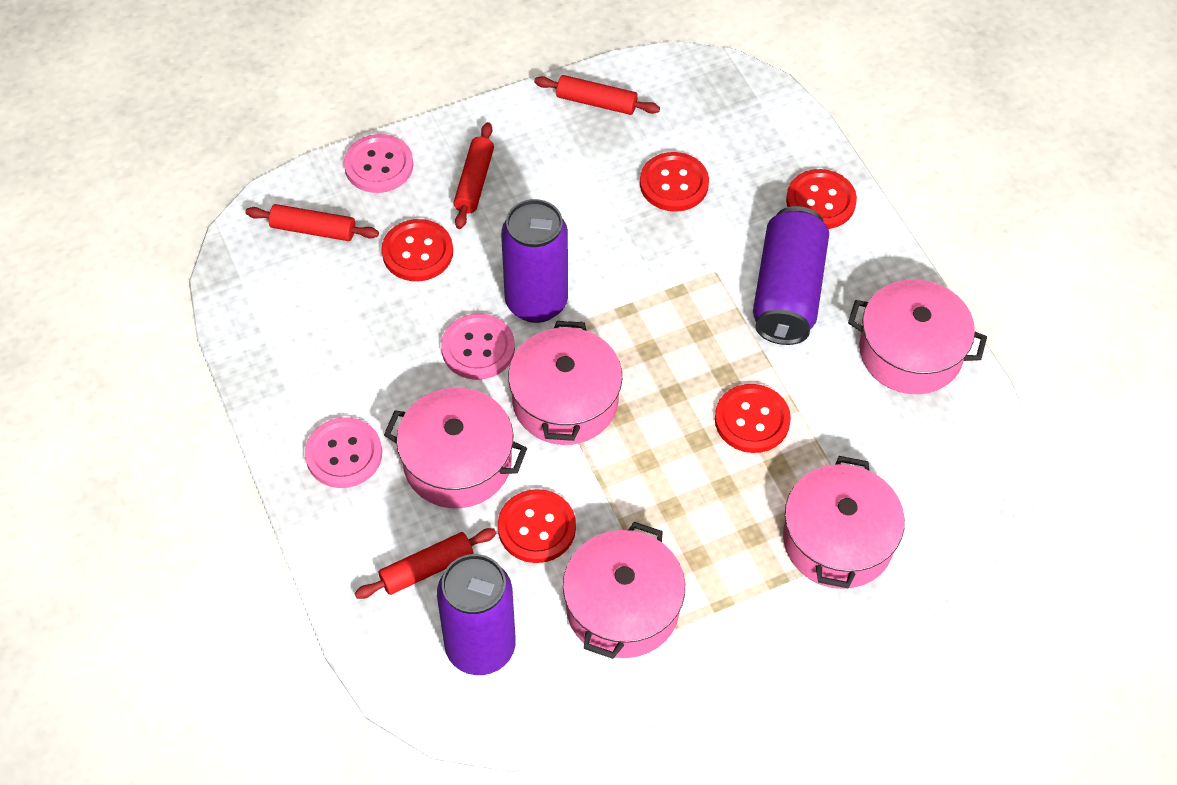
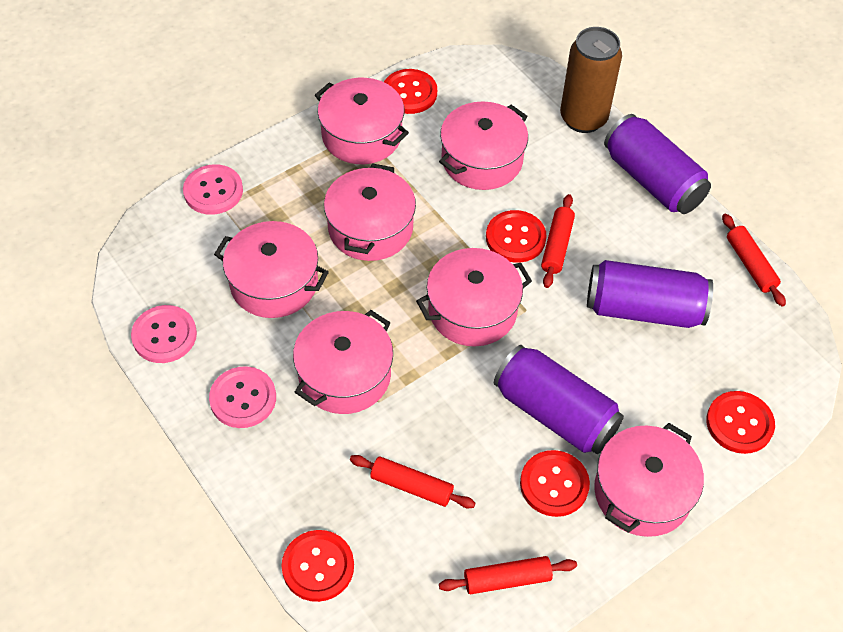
brown can: none = 0 -> [560,27,622,133] = 1
pink pot: [384,388,527,508] [508,321,622,445] [563,522,685,659] [783,456,905,589] [848,279,987,394] = 5 -> [214,221,329,318] [293,310,393,414] [315,78,409,164] [324,163,416,261] [416,248,532,346] [439,102,528,190] [594,423,704,537] = 7

